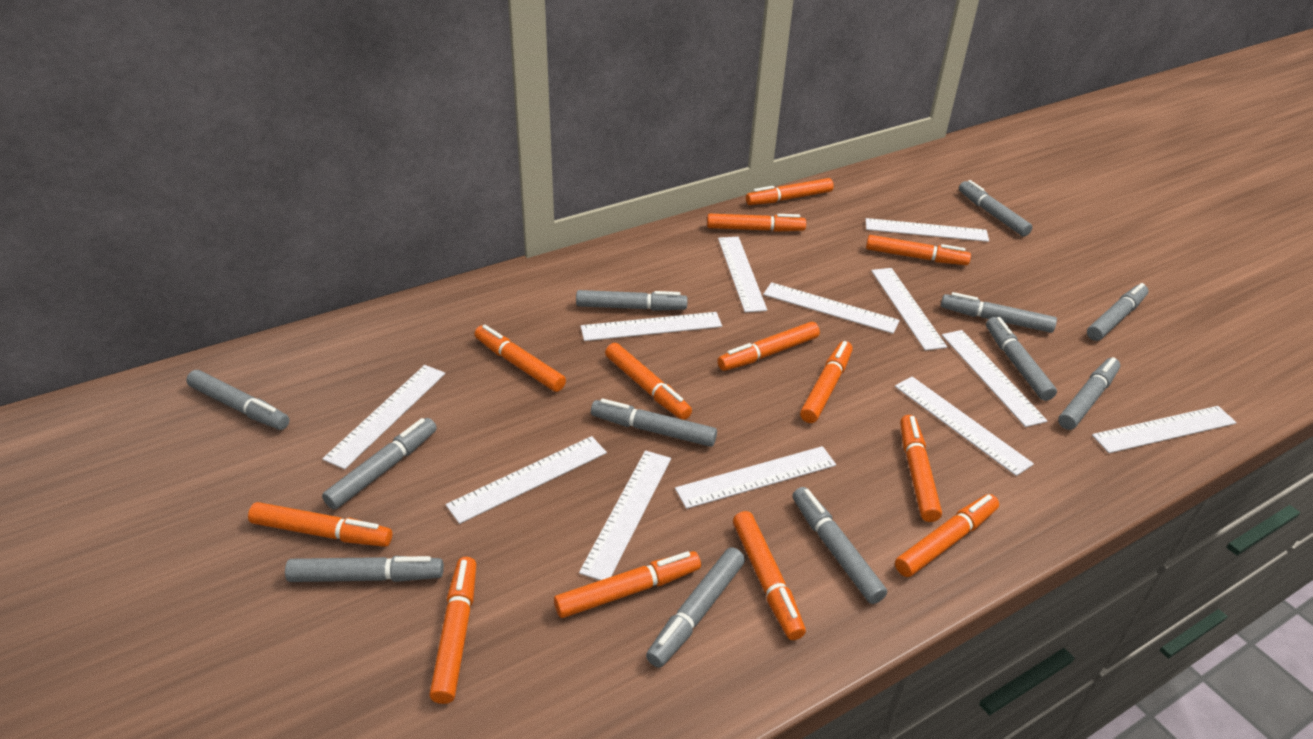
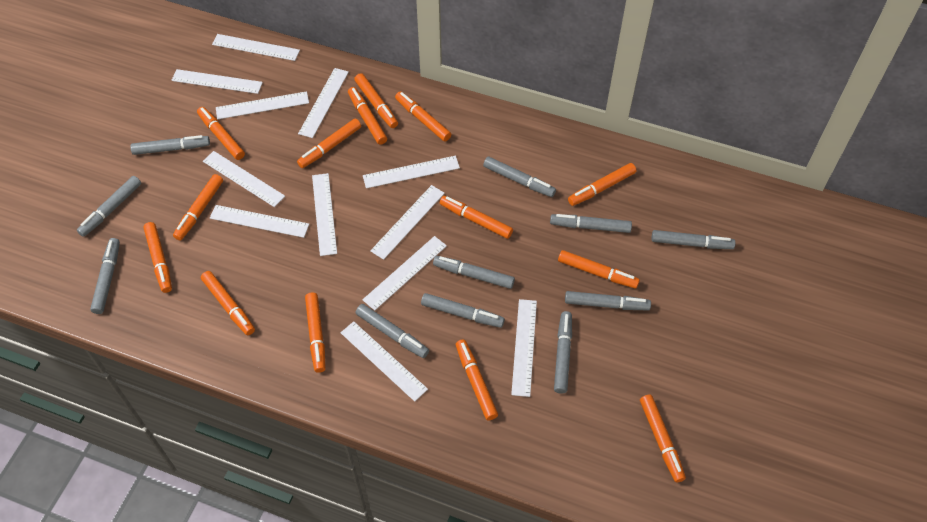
grey marker: [186,370,290,430] [285,556,444,582] [322,418,437,510] [576,290,688,311] [591,399,717,447] [646,547,745,668] [793,487,887,604] [941,292,1057,333] [959,180,1033,236] [986,317,1057,401] [1058,357,1120,430] [1087,283,1149,341] = 12 -> [77,176,141,237] [90,238,120,314] [130,135,210,155] [355,304,429,358] [421,293,505,328] [433,256,515,289] [483,157,556,197] [550,214,632,233] [554,311,572,394] [565,291,651,310] [652,230,735,249] = 11
orange marker: [248,502,392,547] [429,557,476,704] [474,325,566,392] [554,551,701,618] [605,343,692,420] [707,214,806,232] [717,322,820,371] [733,511,806,640] [746,178,834,205] [800,341,853,423] [866,235,971,265] [895,494,999,577] [900,415,942,522] = 13 -> [143,222,172,293] [173,174,223,241] [197,107,245,160] [201,271,255,335] [297,119,361,168] [305,292,326,373] [348,87,387,145] [354,73,398,128] [395,91,451,141] [440,196,513,239] [456,339,498,421] [558,250,640,288] [568,163,636,206] [640,395,686,483] = 14

